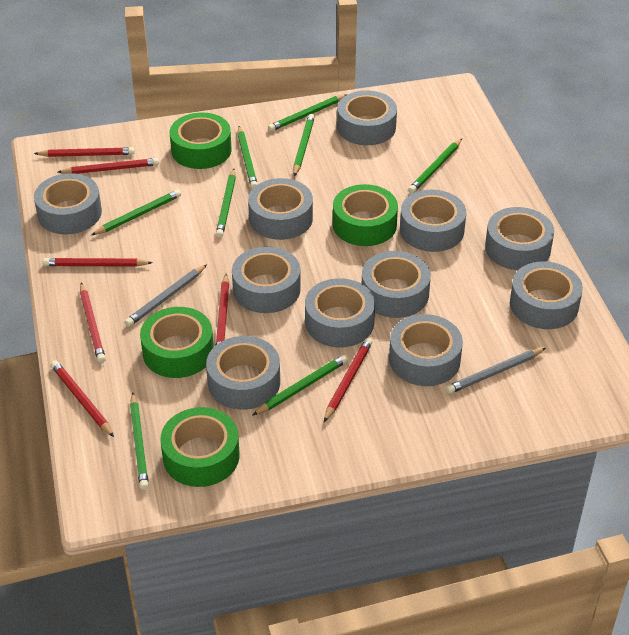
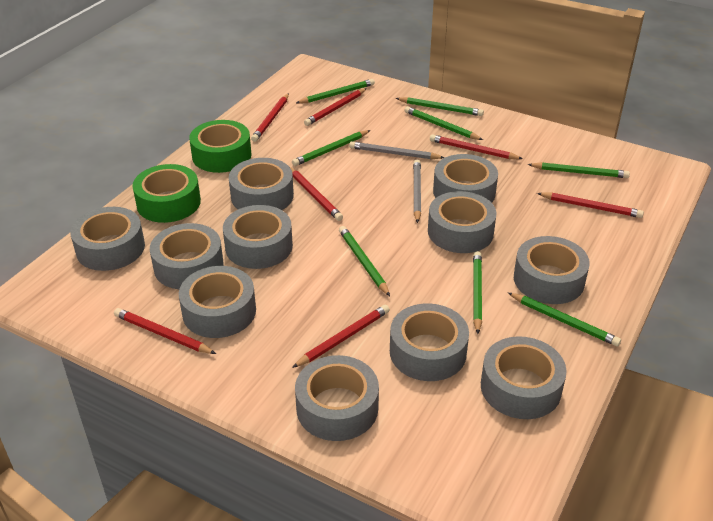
green tape: [140,307,214,378] [160,407,240,487] [170,112,232,169] [333,184,398,246] = 4 -> [132,164,201,223] [189,120,251,173] = 2

